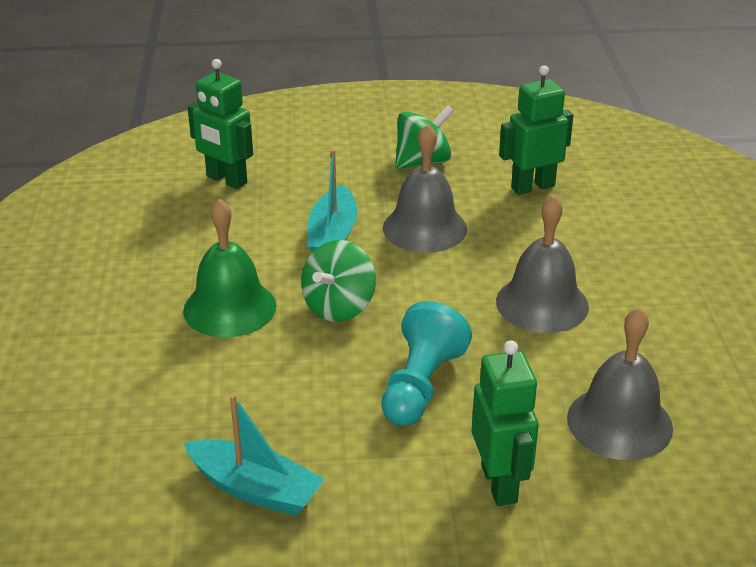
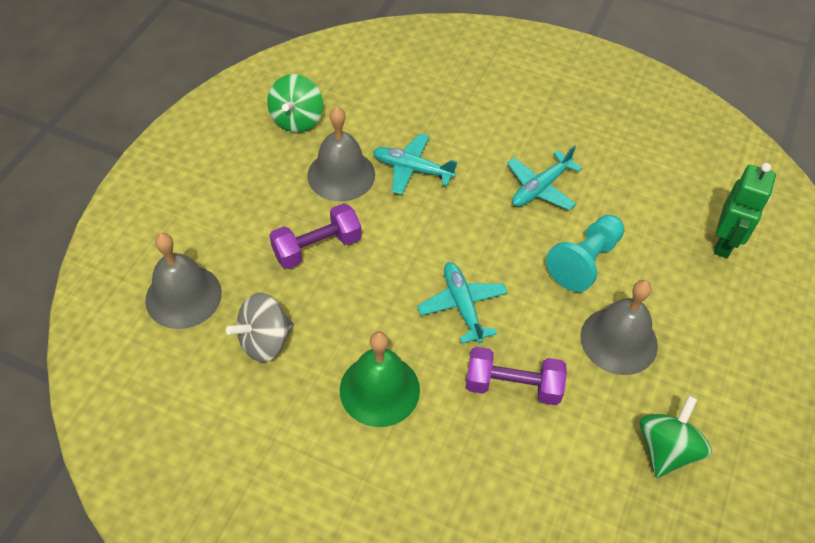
green robot: [188,59,253,189] [472,340,539,506] [499,65,573,195] = 3 -> [714,163,776,258] = 1
grey spinning top: none = 0 -> [226,293,294,362] = 1
purple dumbbell: none = 0 -> [269,203,362,269] [466,347,567,405] = 2
turquoise boat: [184,394,324,516] [308,149,357,252] = 2 -> none = 0
turquoise plane: none = 0 -> [373,133,458,195] [417,262,508,344] [507,145,582,210] = 3

